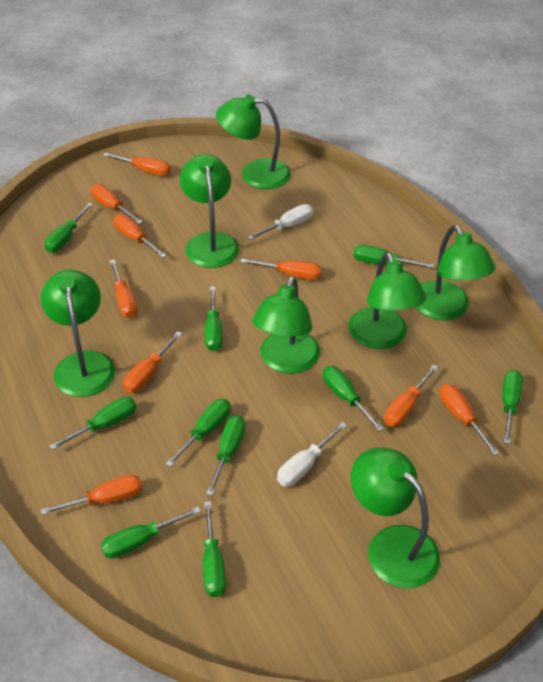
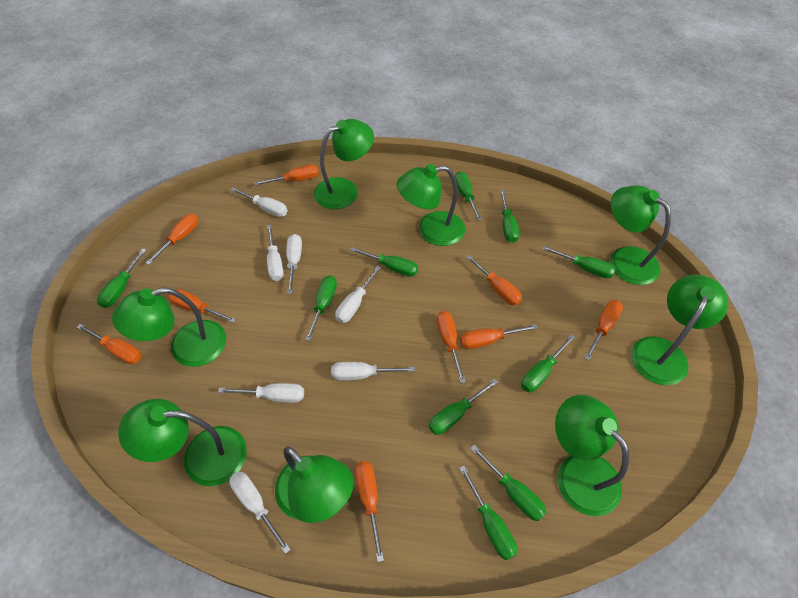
green lamp: [41,270,115,397] [180,154,239,268] [216,94,291,189] [252,276,320,374] [349,252,426,349] [351,447,440,588] [415,225,495,320] = 7 -> [112,288,226,367] [118,399,247,486] [275,446,354,523] [313,119,374,209] [397,164,465,246] [555,395,629,516] [610,186,671,285] [631,275,728,385] = 8
white screwdriver: [248,204,313,240] [277,422,347,486] = 2 -> [218,383,304,403] [229,471,291,554] [231,188,288,217] [267,224,284,281] [286,234,302,294] [331,362,415,381] [335,266,381,323] = 7

